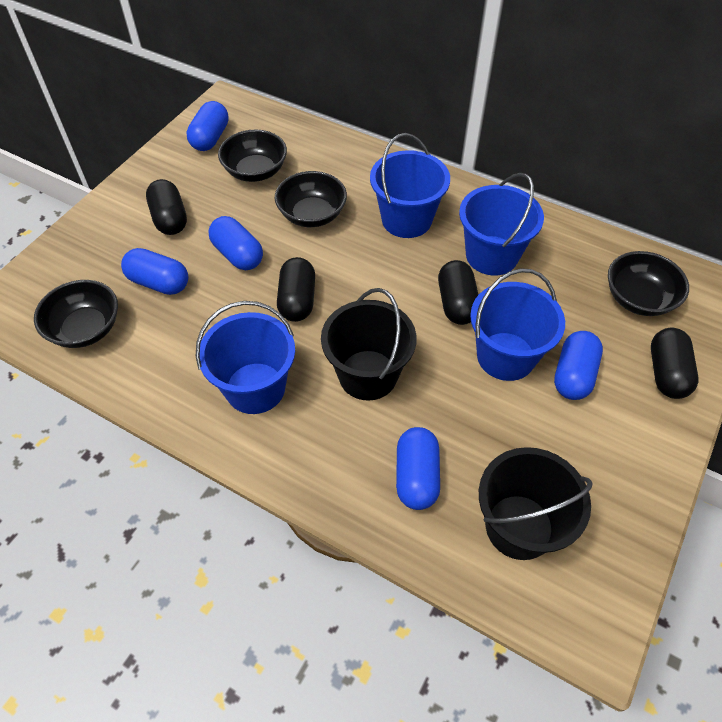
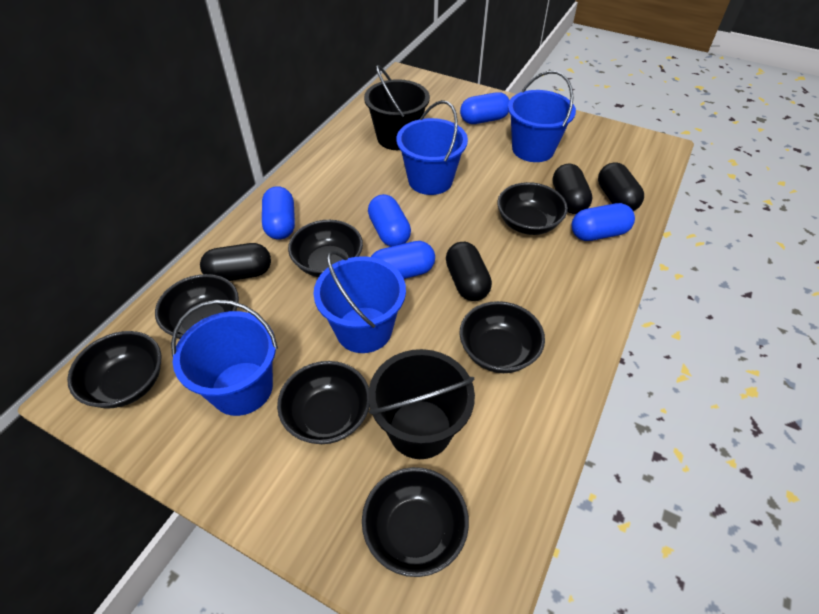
black bowl: [34,280,118,348] [218,130,287,182] [274,171,347,227] [608,251,689,316] = 4 -> [67,331,162,409] [155,274,239,339] [277,361,370,444] [288,220,363,277] [362,467,469,577] [459,301,545,373] [497,182,568,235] = 7

